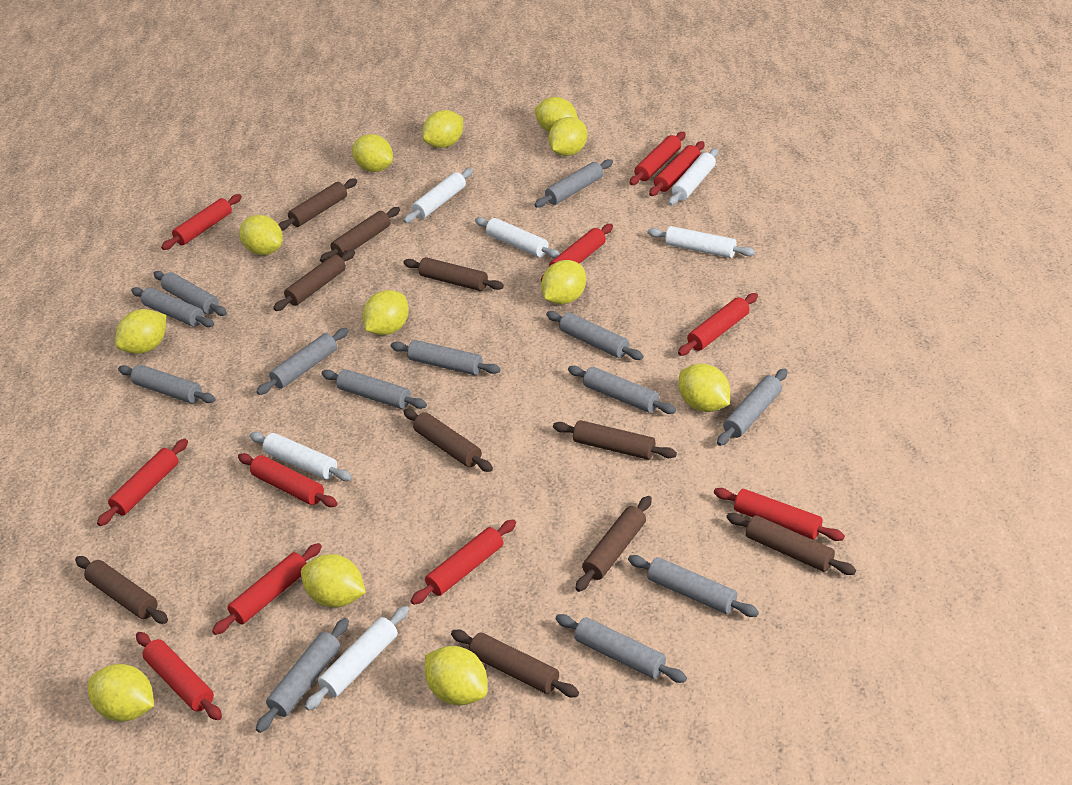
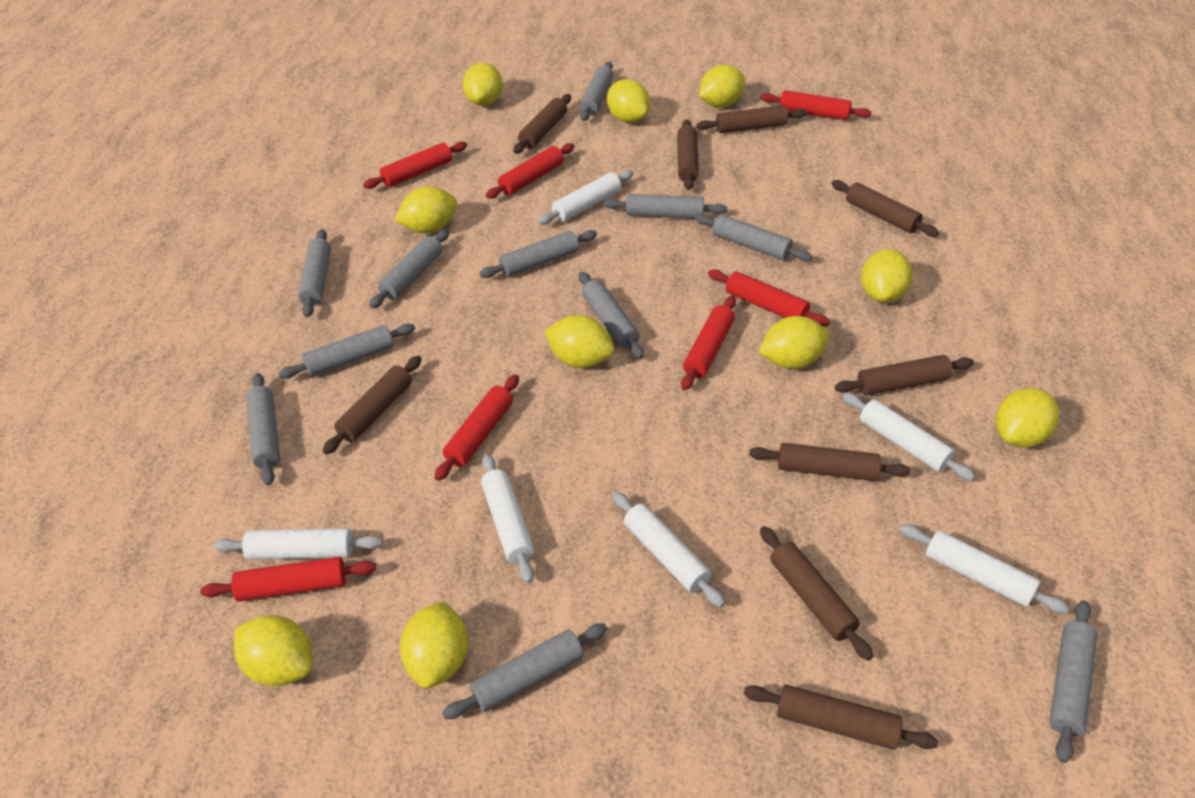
brown rolling pin: [75,556,168,624] [274,250,355,311] [278,179,357,231] [320,207,400,263] [403,409,493,472] [404,257,504,291] [451,630,579,697] [553,420,677,460] [575,496,652,592] [726,513,856,575] = 10 -> [322,356,422,454] [513,94,571,154] [677,120,699,190] [697,105,807,133] [744,685,938,750] [749,443,911,481] [760,526,873,660] [831,180,939,237] [835,355,974,395] = 9
grey rolling pin: [118,365,215,404] [131,287,214,327] [153,271,227,316] [256,328,349,395] [256,618,349,733] [321,369,427,409] [391,340,501,375] [534,159,613,208] [546,311,643,360] [556,614,687,683] [568,366,676,414] [628,555,759,617] [717,368,788,446] = 13 -> [246,373,280,485] [278,324,415,379] [298,229,331,318] [369,229,449,309] [442,623,607,719] [480,230,597,278] [579,272,644,359] [580,61,614,121] [603,194,727,219] [695,214,812,261] [1050,600,1097,763] = 11
red rolling pin: [97,439,188,526] [136,632,222,720] [161,194,242,250] [212,543,322,635] [238,453,337,507] [411,519,516,605] [541,224,613,282] [630,132,686,185] [649,141,705,196] [678,293,758,356] [714,488,845,541] = 11 -> [200,557,376,602] [363,141,467,189] [435,374,519,481] [486,143,574,199] [681,296,736,390] [708,269,830,326] [760,90,872,120] = 7
yellow lemon: [88,664,154,721] [115,309,166,354] [239,215,283,255] [301,554,366,608] [352,134,393,172] [363,290,409,335] [422,110,463,148] [425,646,488,705] [535,97,578,132] [541,260,586,304] [548,117,587,156] [679,364,730,412] = 12 -> [234,615,312,686] [395,186,457,233] [400,601,468,689] [463,62,503,106] [545,315,614,368] [607,79,650,123] [699,65,745,107] [759,316,829,369] [861,249,913,303] [996,388,1059,448] = 10

